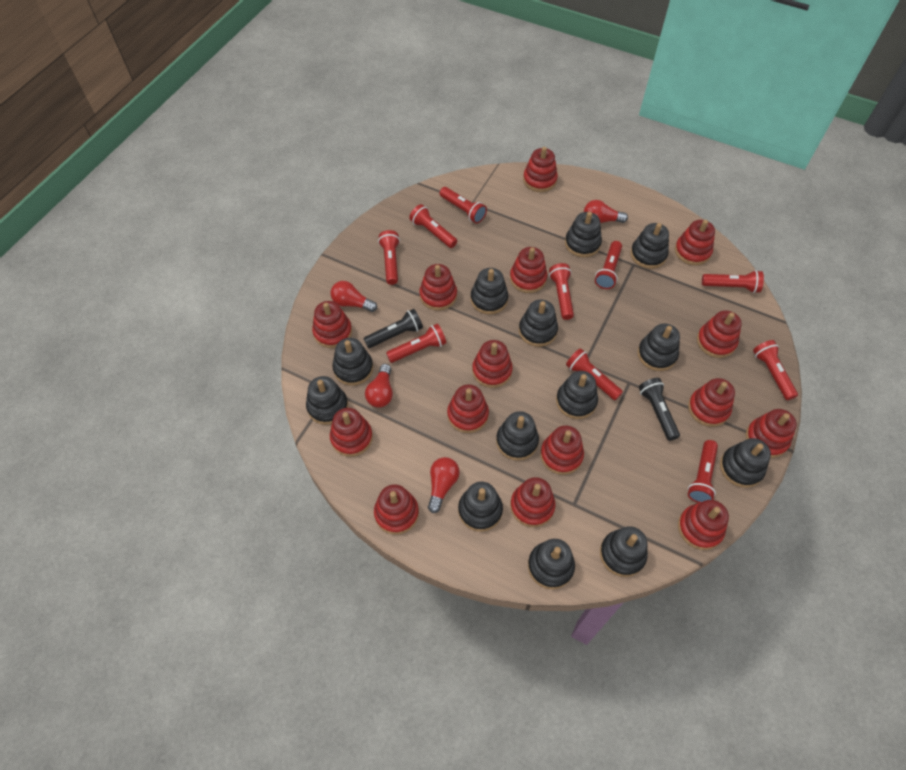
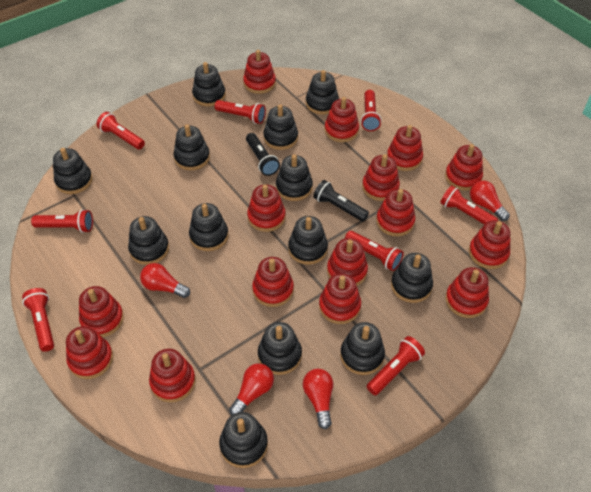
red flashlight: [378,230,400,285] [386,324,446,363] [409,204,457,248] [439,187,487,224] [549,263,574,320] [566,348,623,400] [595,241,622,289] [688,440,718,503] [702,270,764,293] [753,340,798,400] = 10 -> [22,288,54,352] [31,209,93,233] [97,112,145,150] [215,100,266,124] [345,231,404,271] [361,90,382,131] [366,336,425,396] [440,185,498,225] = 8

